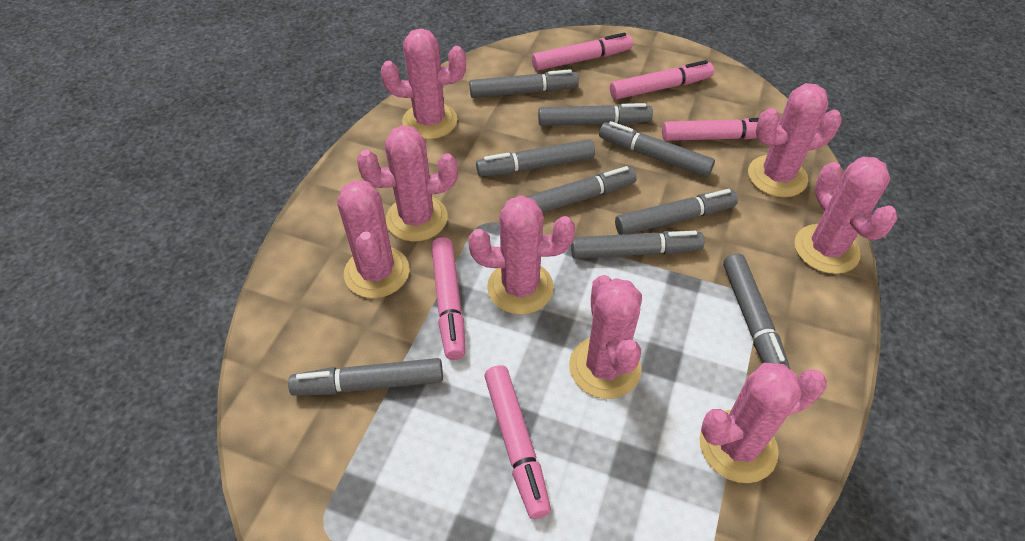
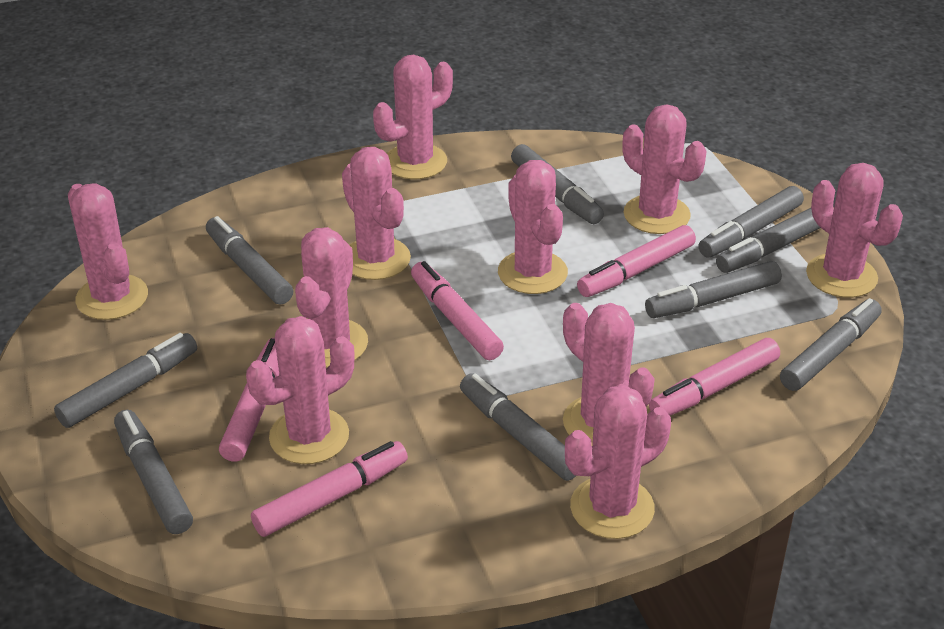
pink cactus: [337,180,409,298] [357,125,458,242] [381,28,466,140] [469,195,575,315] [569,275,642,399] [699,363,827,483] [748,83,842,197] [794,157,898,274] = 8 -> [68,183,148,320] [246,316,355,464] [295,227,368,368] [342,147,411,280] [373,55,453,179] [498,160,568,294] [563,303,655,444] [565,385,671,539] [622,104,707,234] [806,163,903,298] = 10

